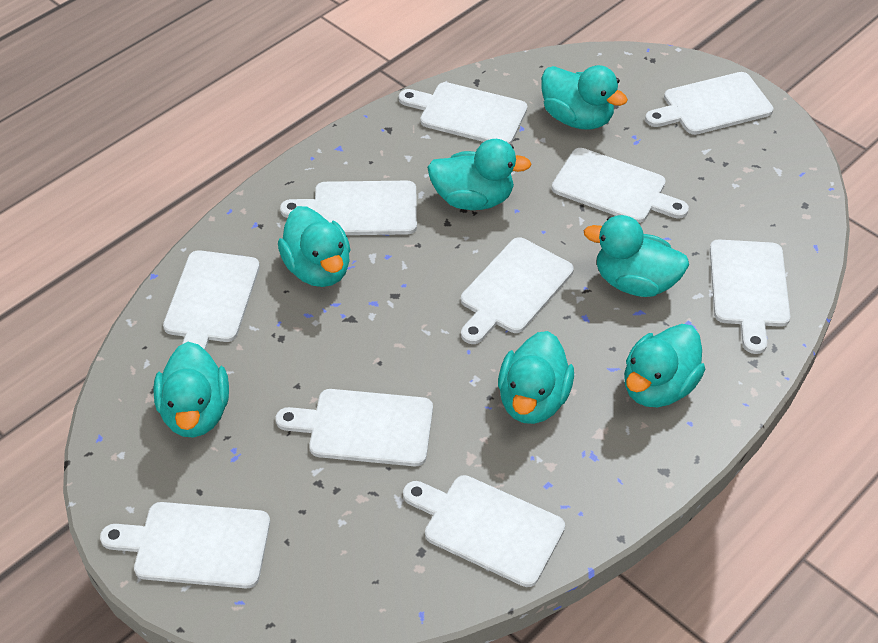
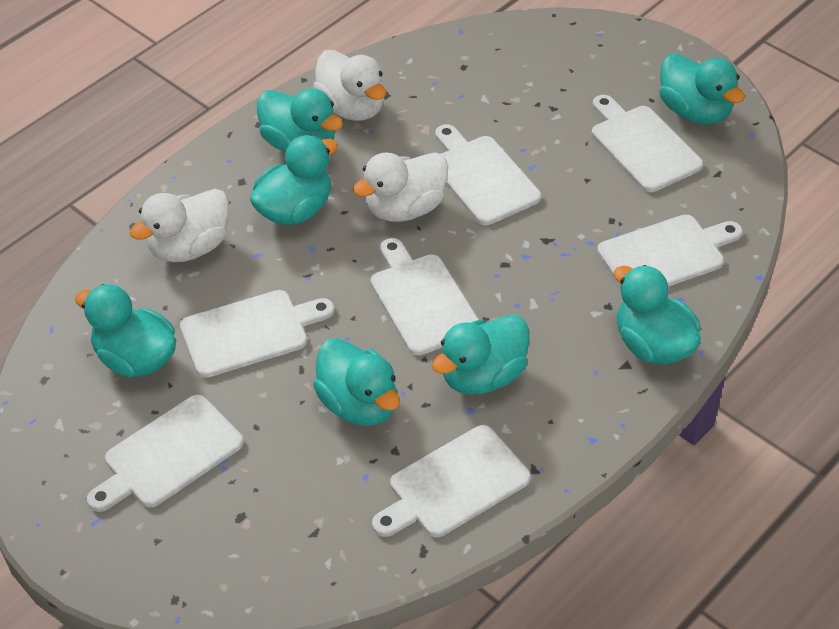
white cutting board: [100,502,270,588] [163,250,260,351] [276,389,433,466] [280,181,417,235] [399,82,527,144] [403,475,565,587] [461,237,574,344] [552,148,689,223] [645,72,773,135] [710,239,790,354] = 10 -> [87,395,244,512] [180,290,334,378] [370,238,479,356] [372,425,531,537] [435,124,541,225] [592,95,703,192] [597,214,742,288] = 7
white duck: none = 0 -> [130,189,229,262] [313,50,386,121] [353,152,448,222] = 3

